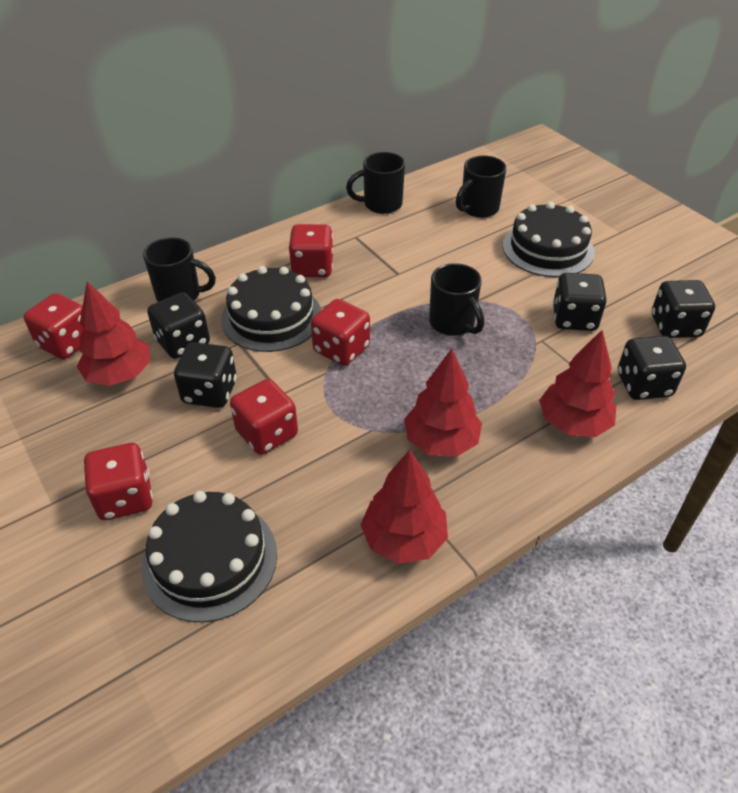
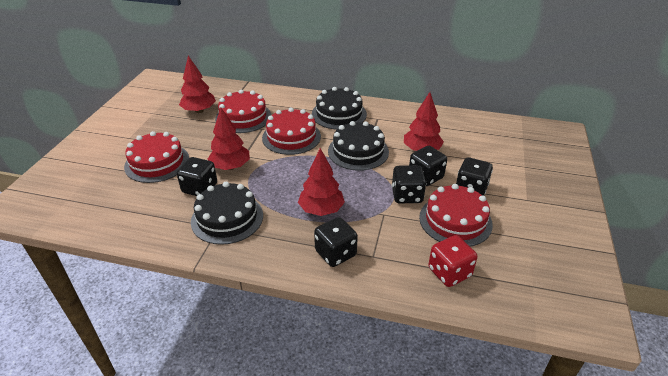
black mug: [143,237,216,302] [346,152,405,214] [429,263,484,336] [456,156,507,218] = 4 -> none = 0
red cake: none = 0 -> [124,131,189,183] [215,90,271,133] [262,108,321,155] [419,184,493,247] = 4
red dice: [24,293,84,359] [84,443,153,520] [230,379,298,455] [289,224,333,277] [311,299,370,366] = 5 -> [428,235,478,287] = 1

